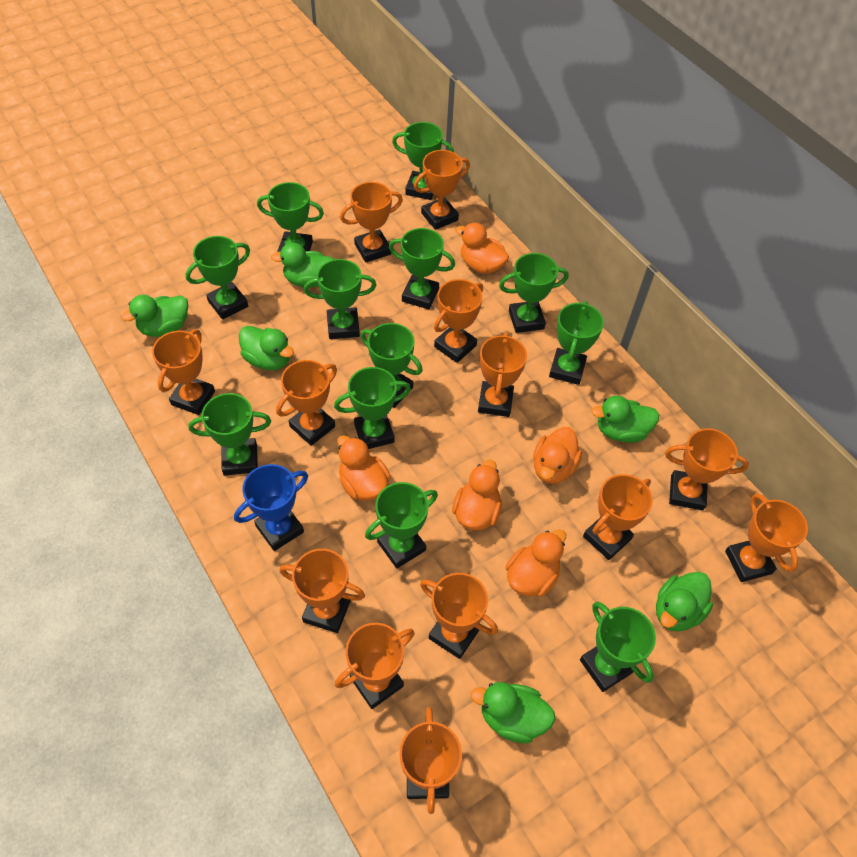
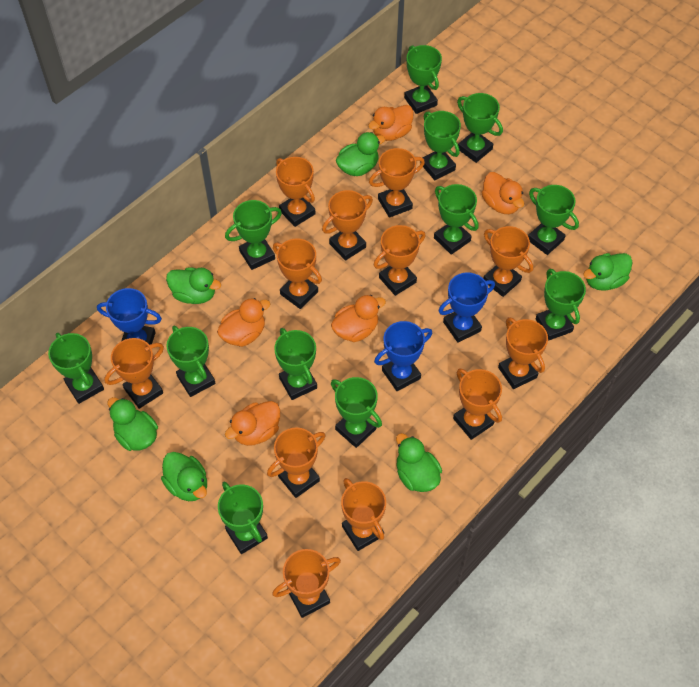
blue trophy: [234,464,308,551] = 1 -> [97,288,162,345] [374,321,432,391] [438,272,495,343] = 3
orange trophy: [152,329,215,415] [276,360,337,446] [279,549,365,633] [335,623,415,709] [340,182,403,262] [399,707,462,814] [414,150,470,230] [420,573,498,659] [434,279,483,363] [478,333,527,417] [583,474,653,560] [665,428,749,511] [725,493,808,582] = 13 -> [104,338,164,409] [267,427,326,498] [272,549,341,618] [273,238,322,309] [276,157,316,227] [322,190,373,261] [341,478,386,551] [369,148,425,218] [374,225,425,296] [453,368,502,440] [483,226,533,297] [498,317,548,389] = 12

